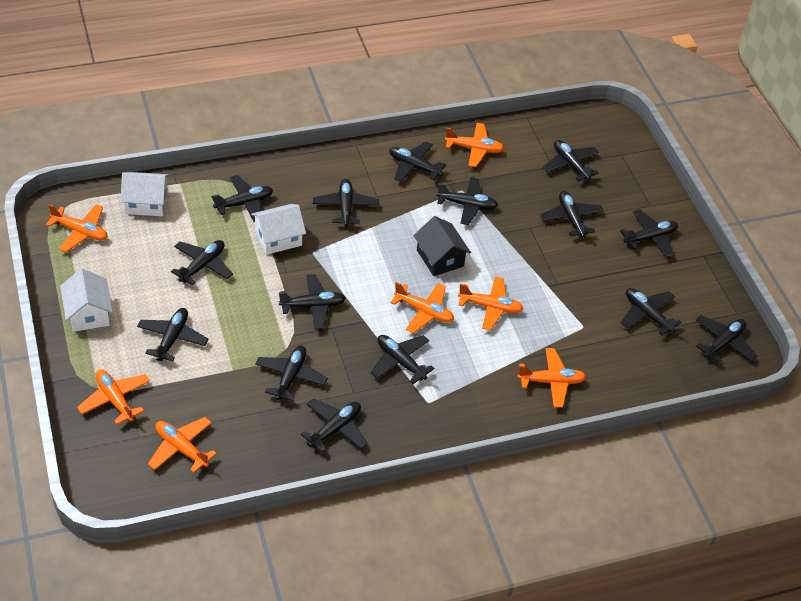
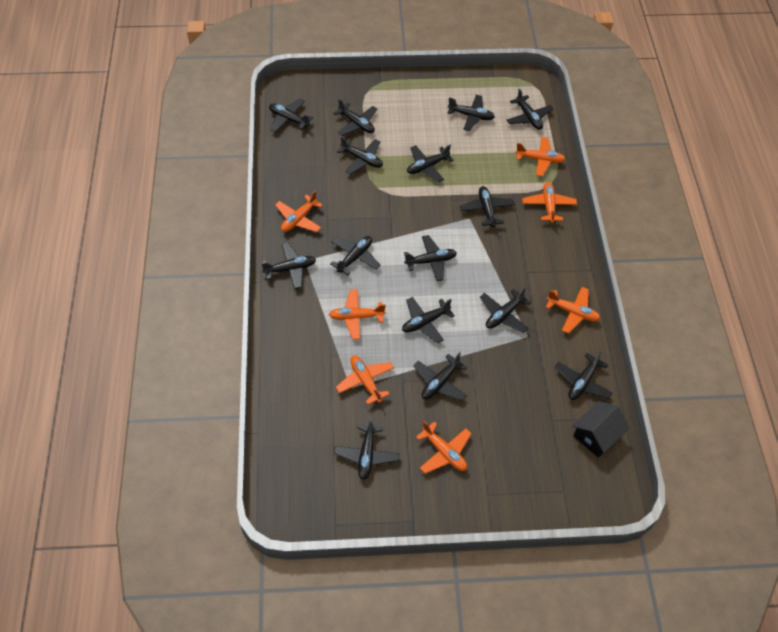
white house: [60,269,113,332] [120,172,169,216] [251,204,306,255] = 3 -> none = 0

